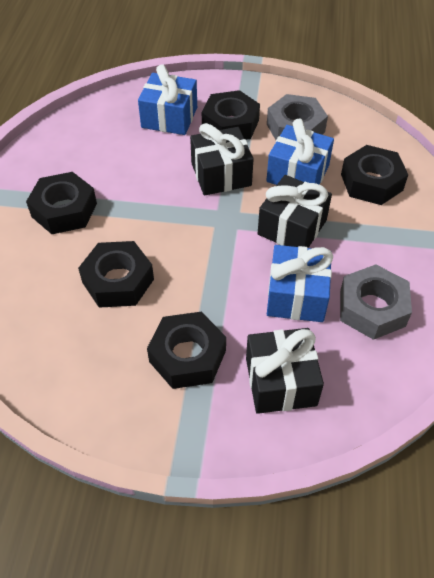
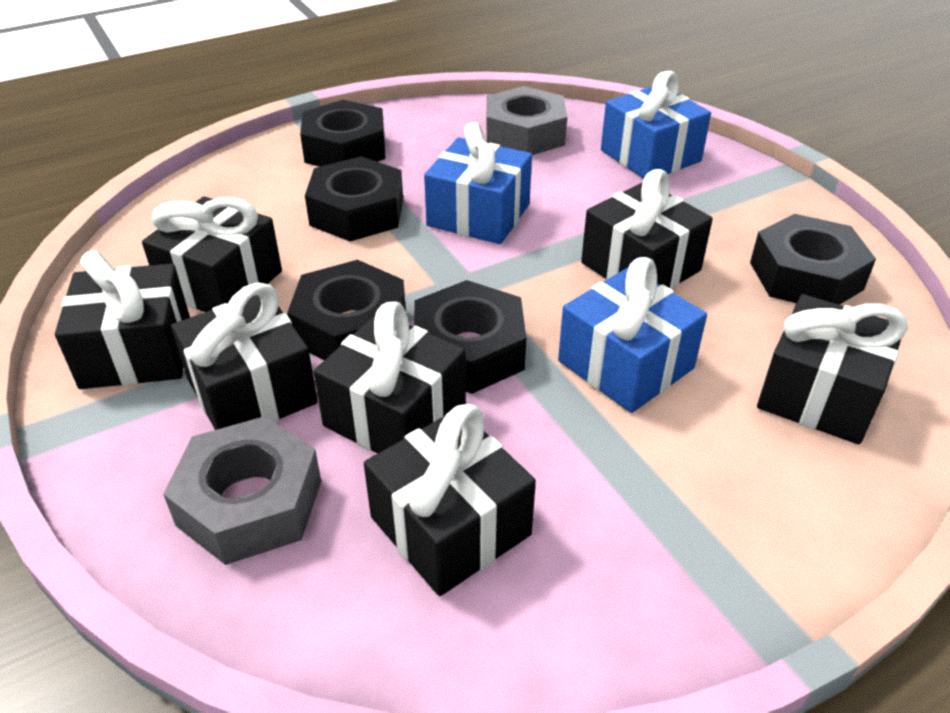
black gift: [190,123,254,196] [246,328,324,414] [258,175,332,248] = 3 -> [55,250,190,389] [142,196,282,312] [171,282,318,430] [313,302,466,453] [364,404,536,596] [581,169,713,289] [757,294,908,444] = 7

